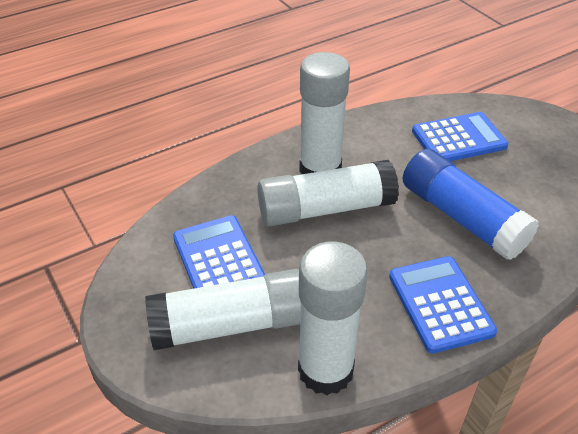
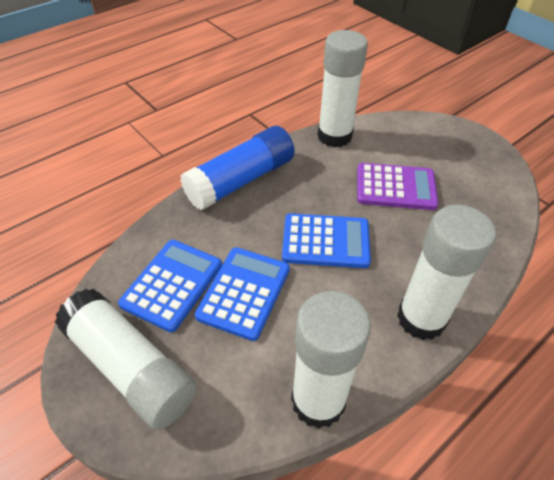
purple calculator: none = 0 -> [357,163,439,210] = 1

